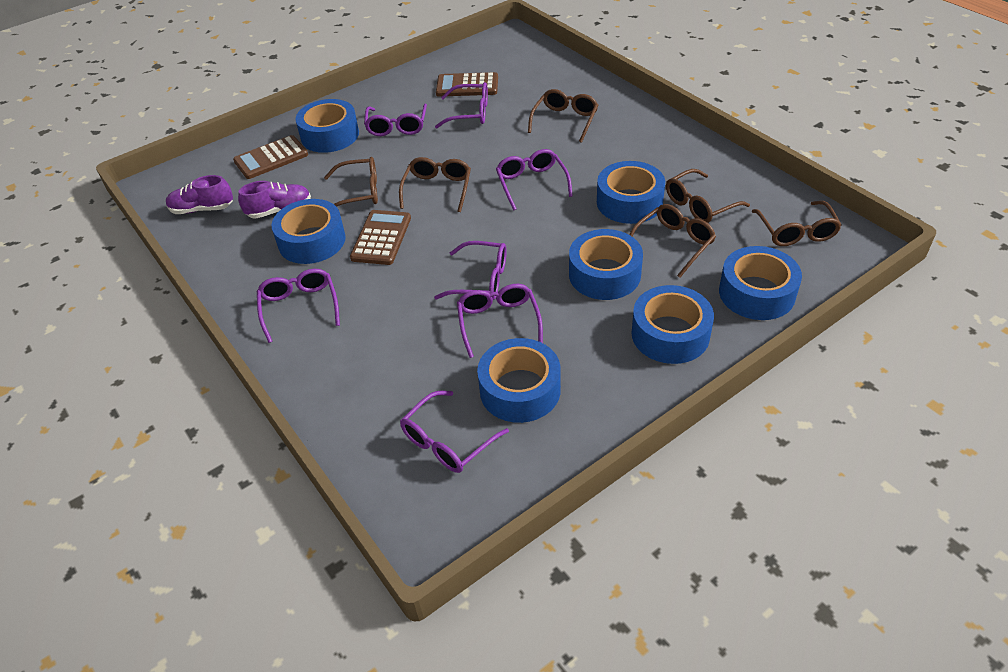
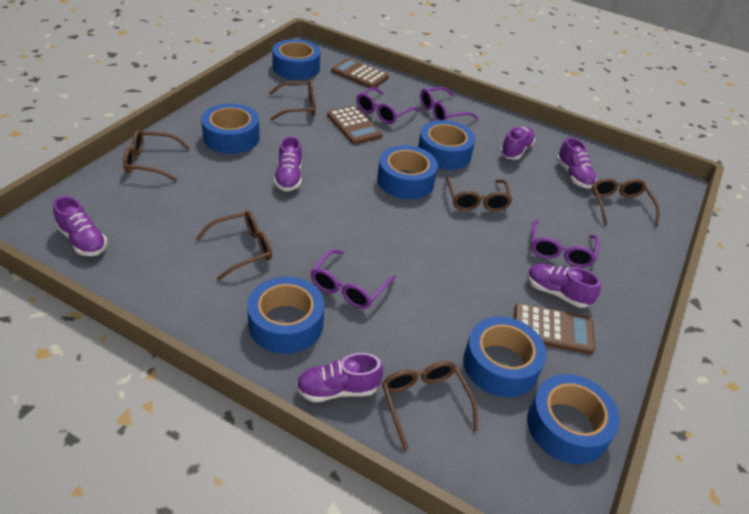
purple glasses: [257,269,340,343] [364,104,427,136] [400,391,509,473] [434,241,507,300] [435,82,488,128] [457,284,543,358] [496,149,573,210] = 7 -> [311,249,396,309] [356,87,419,124] [420,87,478,120] [531,220,599,268] = 4
purple shoe: [166,175,233,214] [238,181,311,219] = 2 -> [53,196,107,256] [274,136,302,192] [296,353,383,402] [500,126,535,160] [527,264,601,308] [557,137,597,189] = 6

